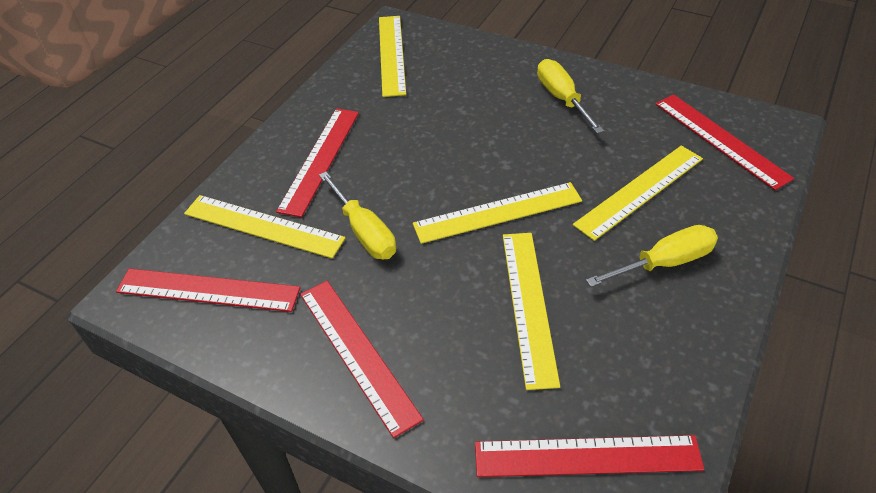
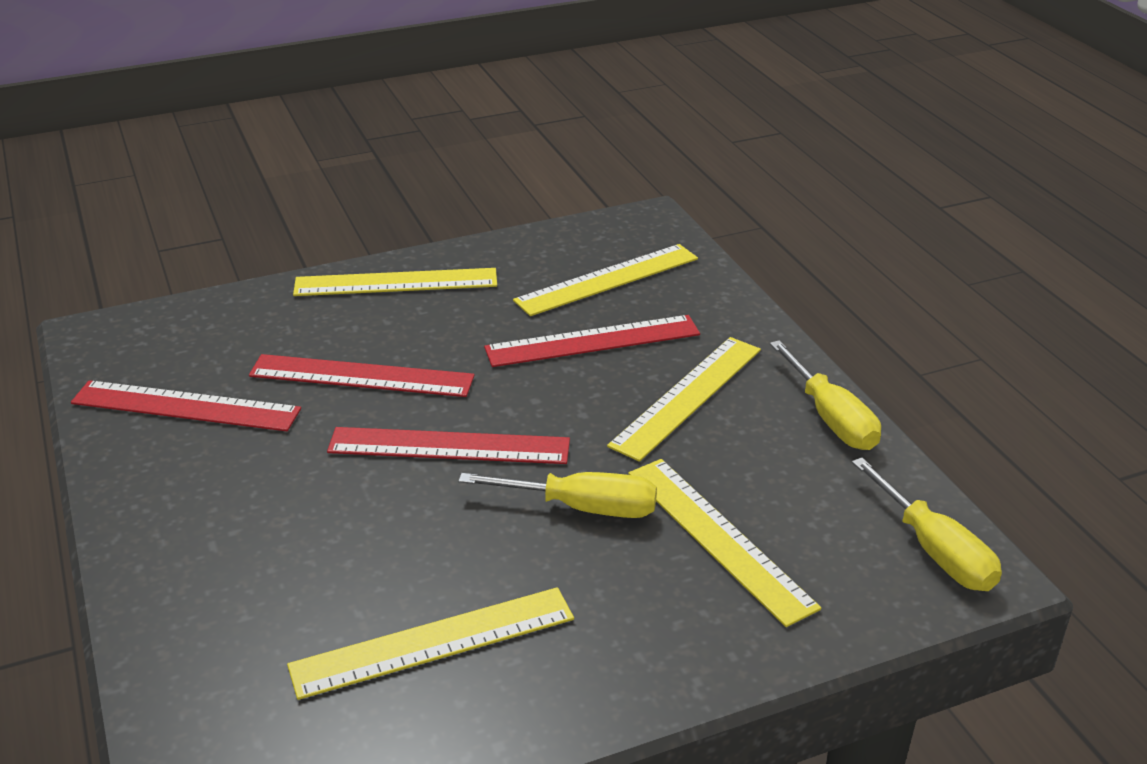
red ruler: [116,269,300,312] [276,108,359,217] [300,281,424,438] [475,435,704,477] [655,94,794,190] = 5 -> [71,380,301,431] [249,354,475,397] [327,427,570,464] [484,315,700,367] = 4

